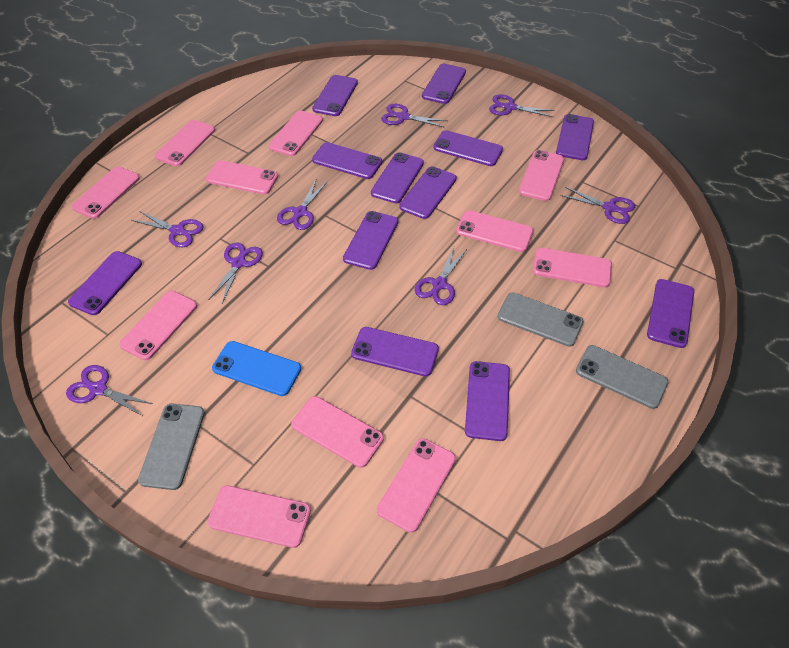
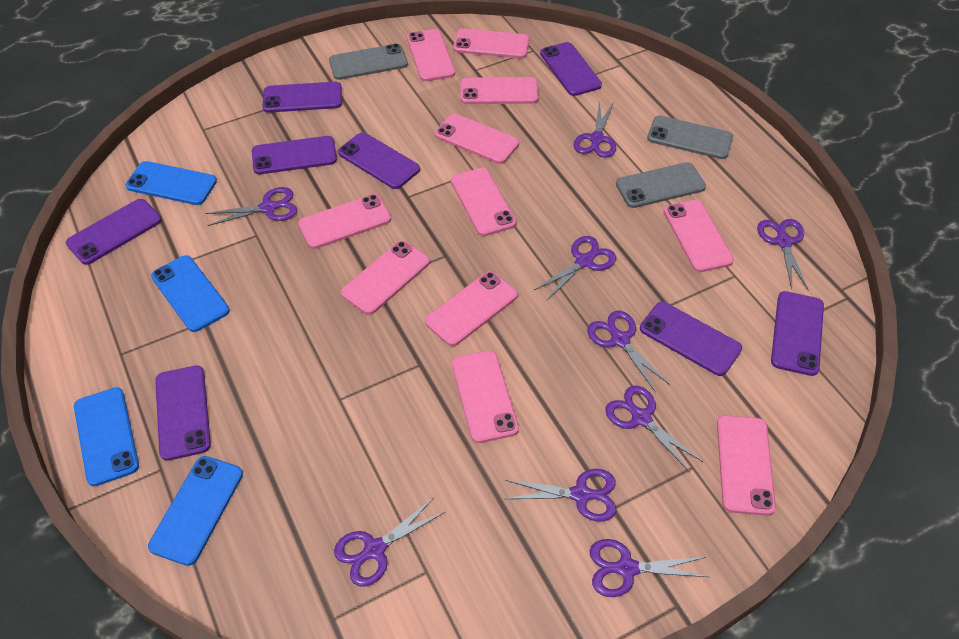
blue phone: [212,341,301,396] = 1 -> [74,387,139,486] [125,161,217,205] [148,456,243,566] [151,255,230,332] = 4
purple phone: [68,251,142,315] [312,75,358,116] [312,142,382,179] [343,211,398,270] [351,327,439,376] [371,152,424,203] [399,166,457,219] [422,64,466,104] [433,130,503,166] [465,361,510,441] [556,114,594,160] [647,279,694,348] = 12 -> [66,199,162,265] [155,365,211,461] [252,136,337,174] [263,82,342,113] [338,132,420,189] [540,42,602,96] [640,302,742,376] [771,291,824,376] = 8
purple scissors: [66,365,153,416] [131,211,204,247] [209,242,263,303] [277,178,328,230] [381,104,447,128] [415,247,467,305] [489,94,555,117] [560,187,635,224] = 8 -> [205,187,297,226] [334,498,445,587] [505,469,616,521] [534,236,616,301] [574,100,616,158] [587,311,670,392] [590,539,709,597] [605,385,703,472] [757,219,808,289] = 9

